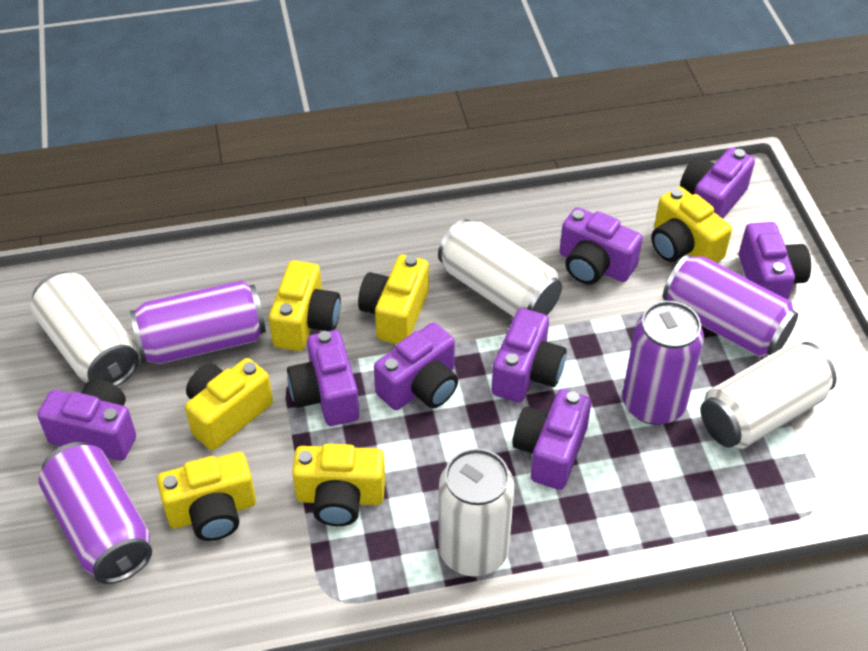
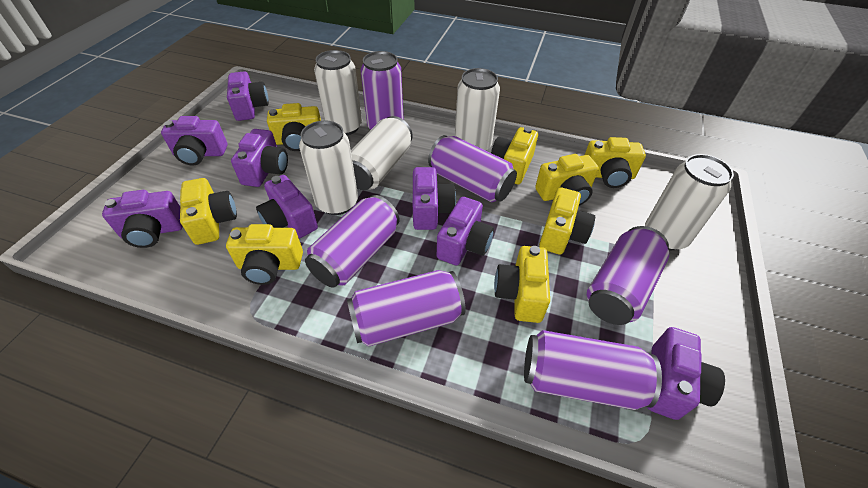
purple can: [39,442,152,584] [130,280,266,364] [622,301,704,425] [663,254,798,357] = 4 -> [305,195,400,288] [347,270,465,347] [361,51,404,130] [428,135,517,202] [524,330,662,410] [587,226,669,325] = 6
white can: [31,272,139,386] [438,219,562,317] [438,448,515,577] [701,342,837,449] = 4 -> [299,120,358,215] [314,50,362,135] [351,116,413,190] [455,68,500,150] [645,154,734,250] = 5
yellow camera: [157,452,256,541] [185,358,273,450] [269,260,341,351] [292,444,385,526] [358,255,429,344] [651,186,732,263] = 6 -> [180,178,237,245] [226,224,303,285] [267,103,321,151] [491,127,538,184] [494,246,550,323] [535,154,599,206] [539,187,595,255] [585,137,646,188] = 8

